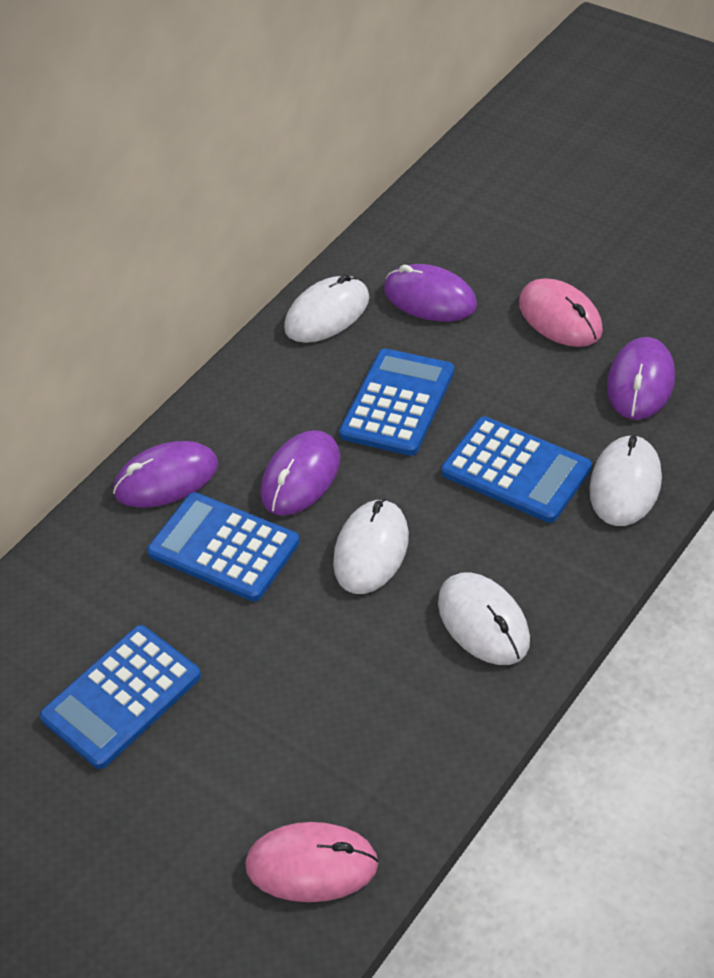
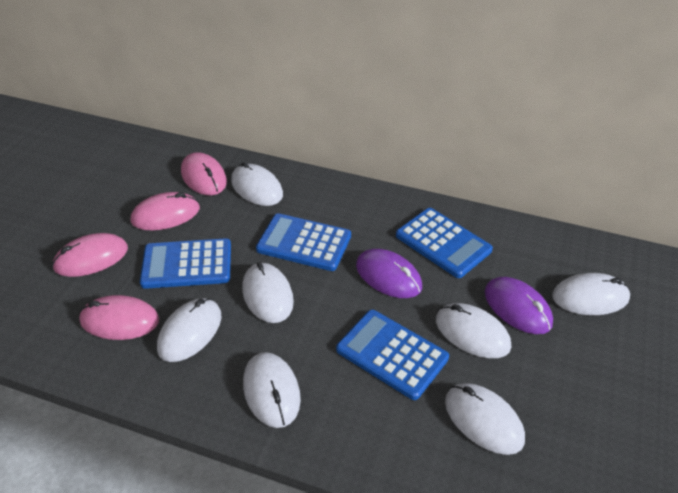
pink mouse: [245,822,378,902] [519,279,603,347] = 2 -> [52,233,128,277] [79,295,159,340] [131,192,200,230] [181,152,227,195] = 4
purple mouse: [113,441,218,508] [261,430,340,516] [384,264,477,321] [607,337,675,420] = 4 -> [356,249,422,298] [485,277,553,334] = 2
white mouse: [284,274,369,343] [333,499,409,594] [438,572,530,665] [589,435,662,526] = 4 -> [157,298,222,362] [231,162,283,206] [242,262,294,323] [243,352,301,428] [436,303,511,358] [445,383,525,455] [552,273,630,315] = 7

